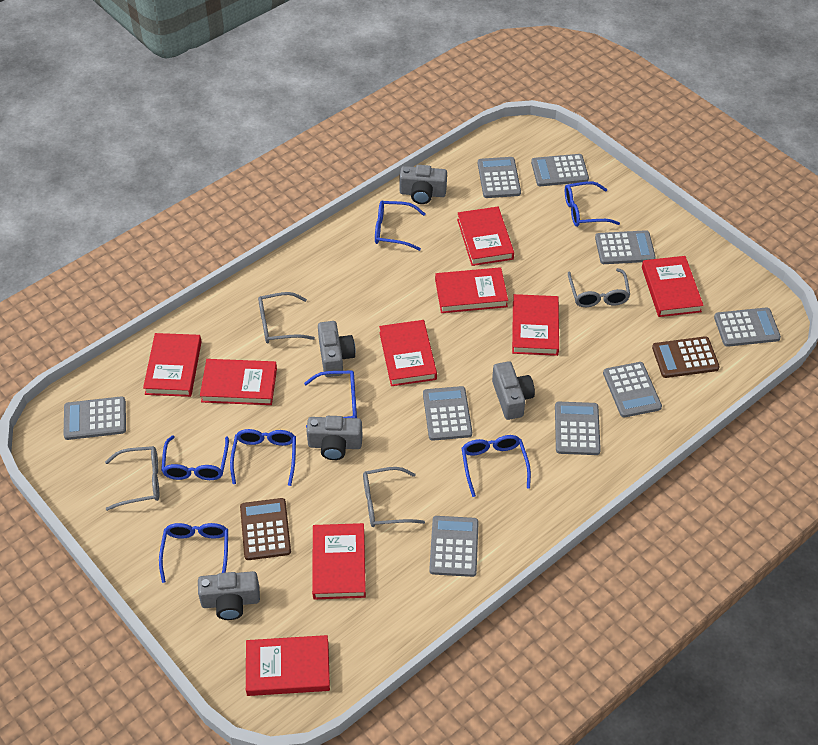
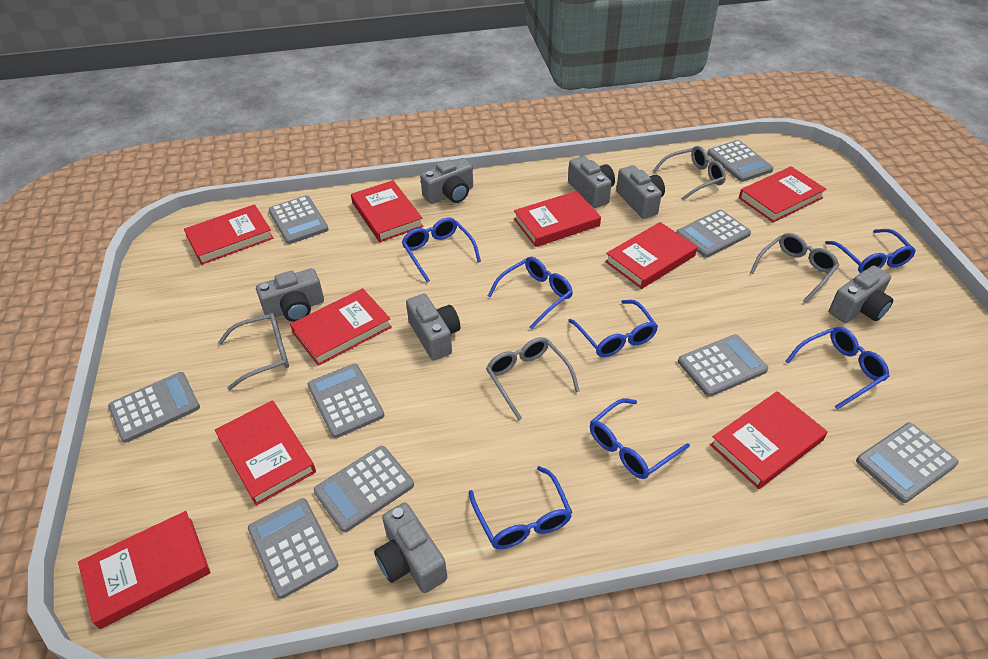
brown calculator: [240,498,291,560] [652,336,720,378] = 2 -> none = 0
grey camera: [198,571,260,620] [307,416,363,460] [318,321,355,377] [399,165,447,204] [492,361,535,420] = 5 -> [256,268,324,322] [374,503,447,593] [406,294,460,361] [420,158,473,204] [568,156,615,208] [616,165,665,219] [829,265,893,323] = 7

